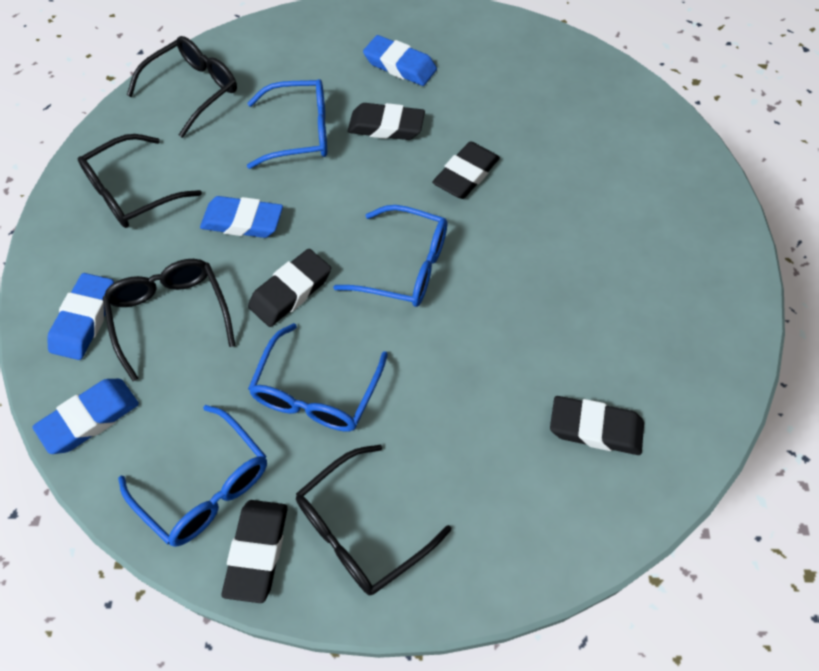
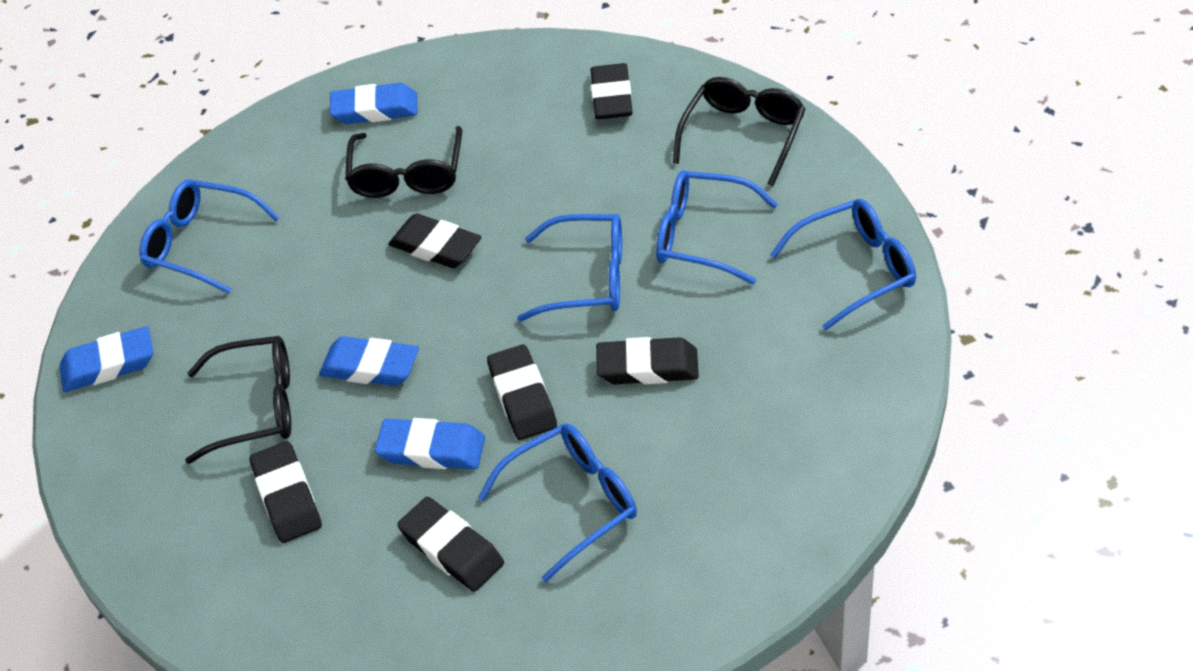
black eraser: [222,500,288,603] [248,249,331,327] [348,103,425,140] [432,141,500,199] [550,396,644,455] = 5 -> [249,441,322,543] [389,213,481,268] [397,497,504,592] [487,345,557,440] [590,63,632,119] [596,337,699,384] = 6
black glasses: [77,134,202,228] [103,259,235,381] [127,36,237,138] [296,444,451,596] = 4 -> [185,336,291,464] [345,126,462,198] [673,77,806,186] = 3
blue glasses: [118,405,267,547] [247,79,327,169] [248,323,388,432] [333,205,447,307] = 4 -> [139,179,280,294] [478,423,637,582] [517,214,622,321] [656,170,778,284] [770,199,916,330] = 5

